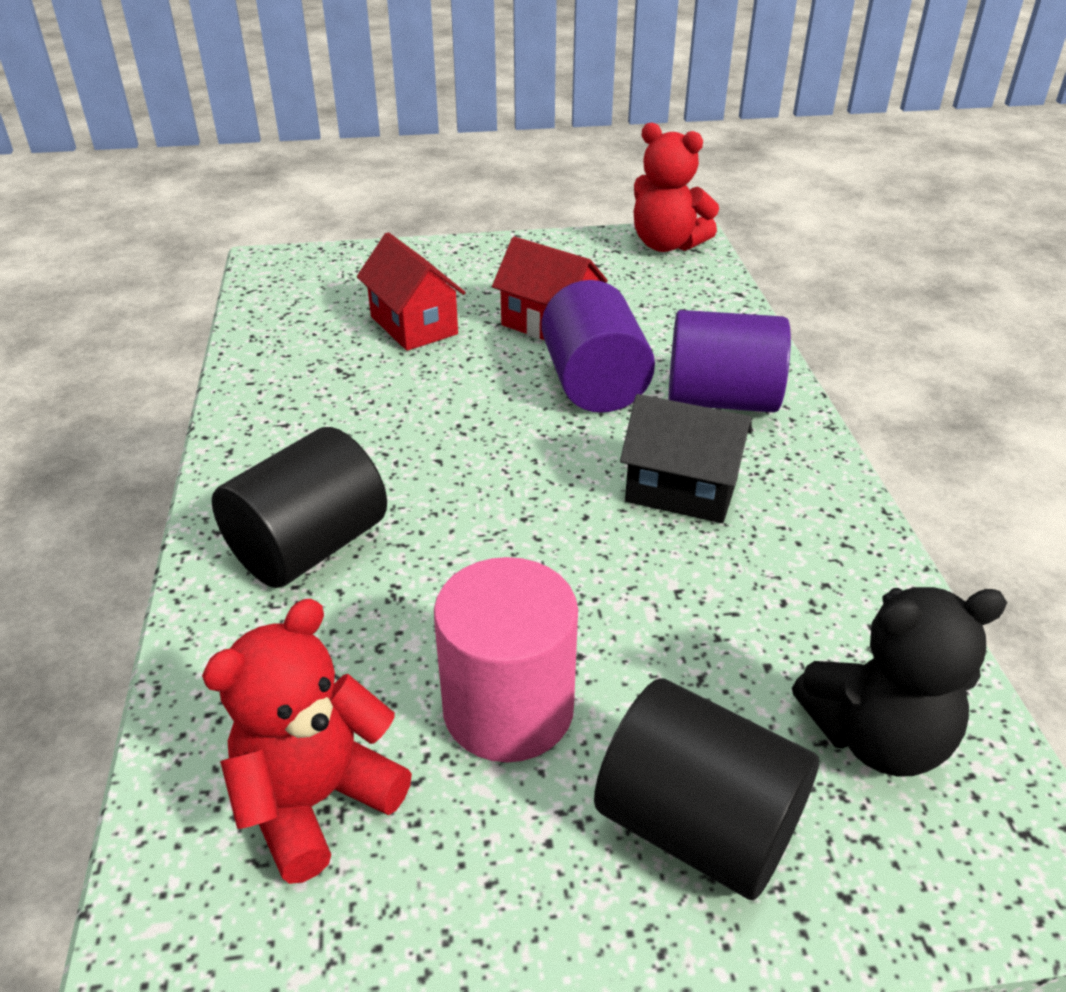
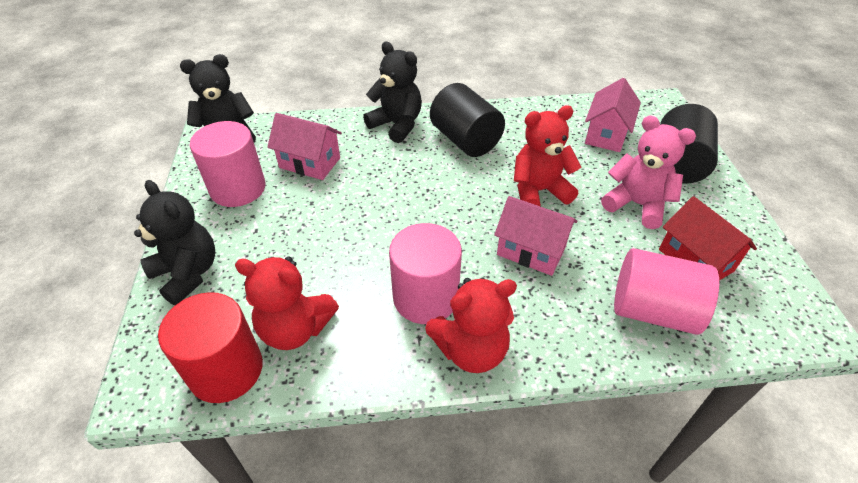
black house: [620,394,752,523] = 1 -> none = 0
black teddy bear: [792,587,1007,776] = 1 -> [134,180,215,305] [180,54,256,143] [363,42,422,143] = 3
pink cylinder: [434,557,578,762] = 1 -> [190,121,265,207] [389,223,462,324] [614,248,719,335] = 3
pink house: none = 0 -> [267,113,342,180] [494,196,577,276] [585,78,641,152] = 3
pink teddy bear: none = 0 -> [601,116,696,229] = 1
purple cylinder: [542,280,655,413] [669,310,791,412] = 2 -> none = 0
red cylinder: none = 0 -> [158,292,263,403] = 1
red house: [357,232,466,351] [492,237,608,340] = 2 -> [659,196,757,280] = 1
red teddy bear: [202,599,412,884] [634,123,719,252] = 2 -> [235,257,339,350] [425,277,517,373] [514,105,581,206] = 3

